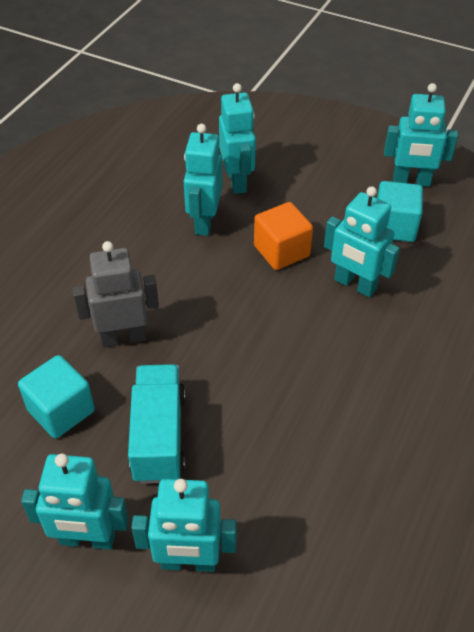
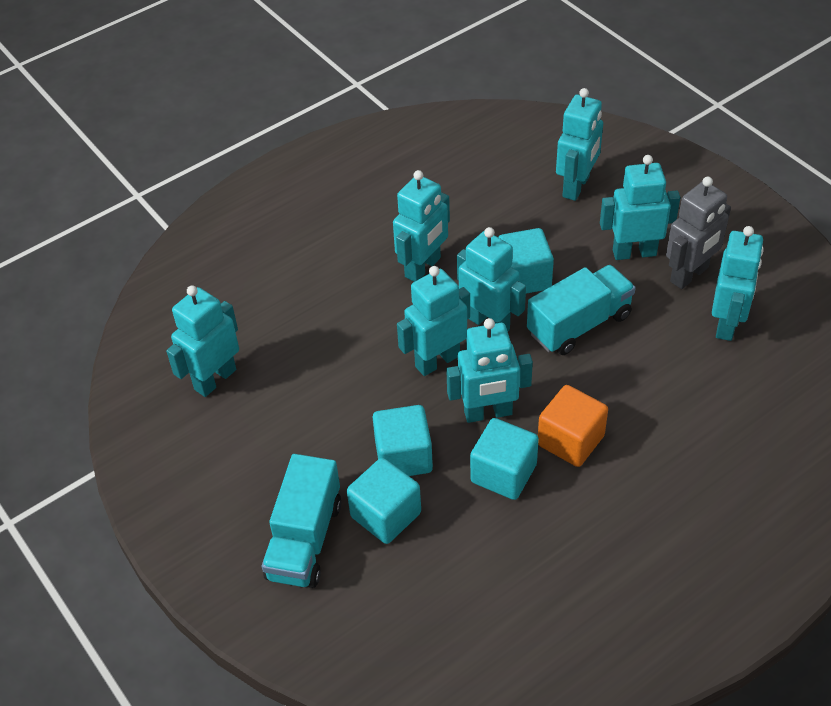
turquoise cube: [18,355,95,438] [377,181,423,242] = 2 -> [347,458,421,544] [373,405,433,476] [470,418,539,500] [498,228,554,294] = 4
turquoise robot: [21,453,129,550] [131,479,237,572] [184,124,222,236] [219,83,256,194] [324,186,400,297] [384,83,458,187] = 6 -> [166,285,239,397] [393,170,450,282] [397,266,470,376] [446,318,533,423] [457,227,526,331] [556,88,603,201] [600,155,680,260] [712,226,764,341] = 8
turquoise truck: [128,364,186,484] = 1 -> [262,454,341,588] [527,265,636,355] = 2

